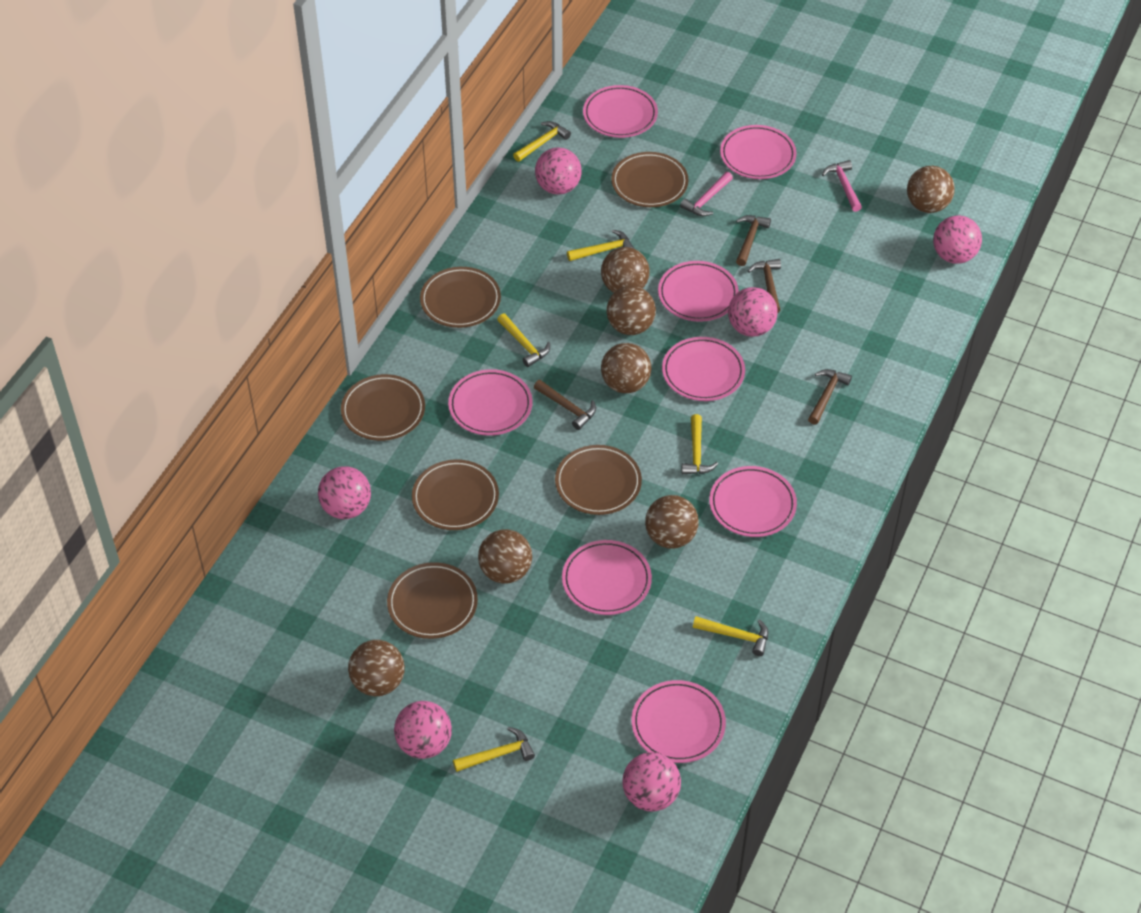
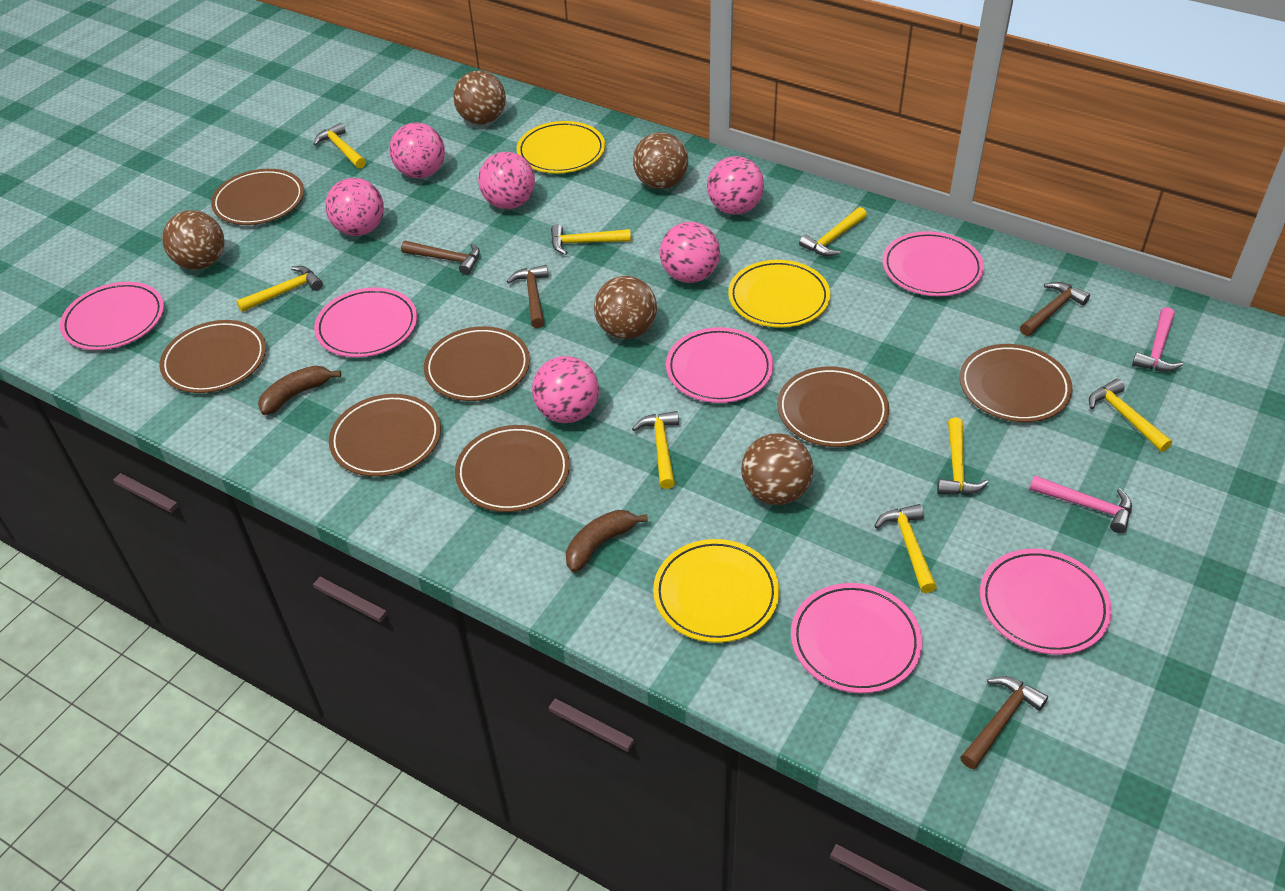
brown ball: [348,640,405,696] [478,529,532,584] [601,247,650,293] [601,343,651,393] [607,286,656,335] [645,495,699,549] [907,166,955,213] = 7 -> [162,210,224,270] [453,71,506,124] [594,276,657,339] [633,132,688,189] [741,433,813,505] = 5
brown banana: none = 0 -> [258,365,341,415] [566,510,648,572] = 2
brown plate: [341,374,425,441] [387,562,478,639] [412,459,499,530] [420,267,501,328] [555,445,642,515] [611,152,688,207] = 6 -> [159,320,266,393] [211,169,304,225] [329,394,441,477] [424,326,530,401] [455,425,570,512] [777,366,889,447] [960,344,1072,422] = 7
pink plate: [448,369,532,436] [562,540,652,615] [583,85,658,138] [631,680,726,763] [658,261,739,322] [662,337,745,401] [709,466,797,537] [720,125,797,179] = 8 -> [60,282,164,350] [314,288,417,357] [666,327,773,403] [791,583,922,693] [882,231,984,296] [980,549,1112,655] = 6
yellow hammer: [453,727,535,772] [497,313,550,367] [513,121,571,162] [567,230,634,261] [682,414,718,474] [693,616,768,656] = 6 -> [236,266,323,312] [313,123,366,169] [551,224,631,255] [632,411,679,489] [799,207,867,256] [875,504,937,593] [937,417,989,495] [1089,379,1172,452] = 8
yellow plate: none = 0 -> [517,121,605,173] [653,539,779,643] [728,260,830,328] = 3

